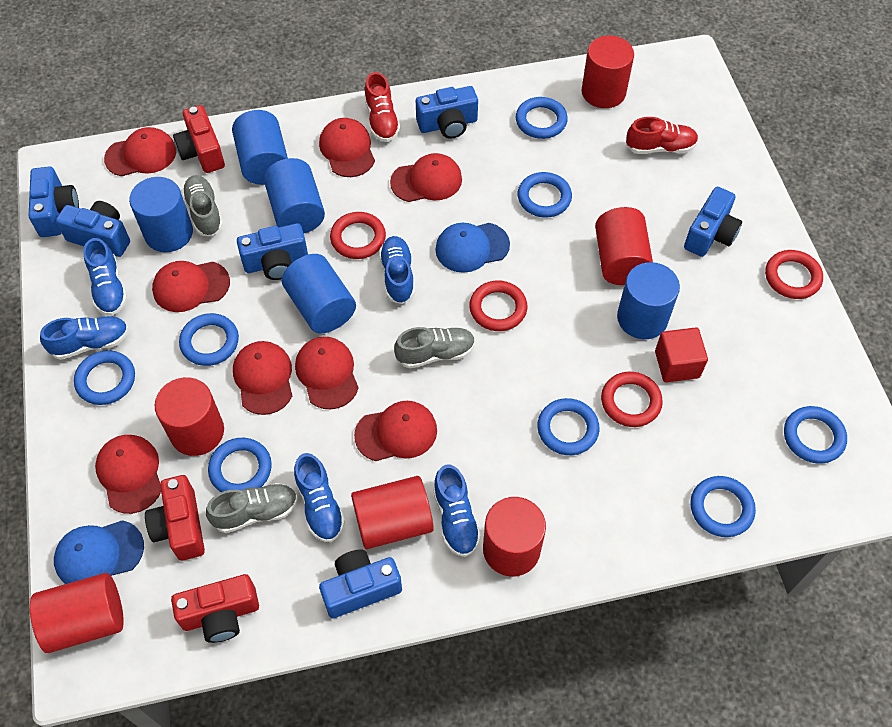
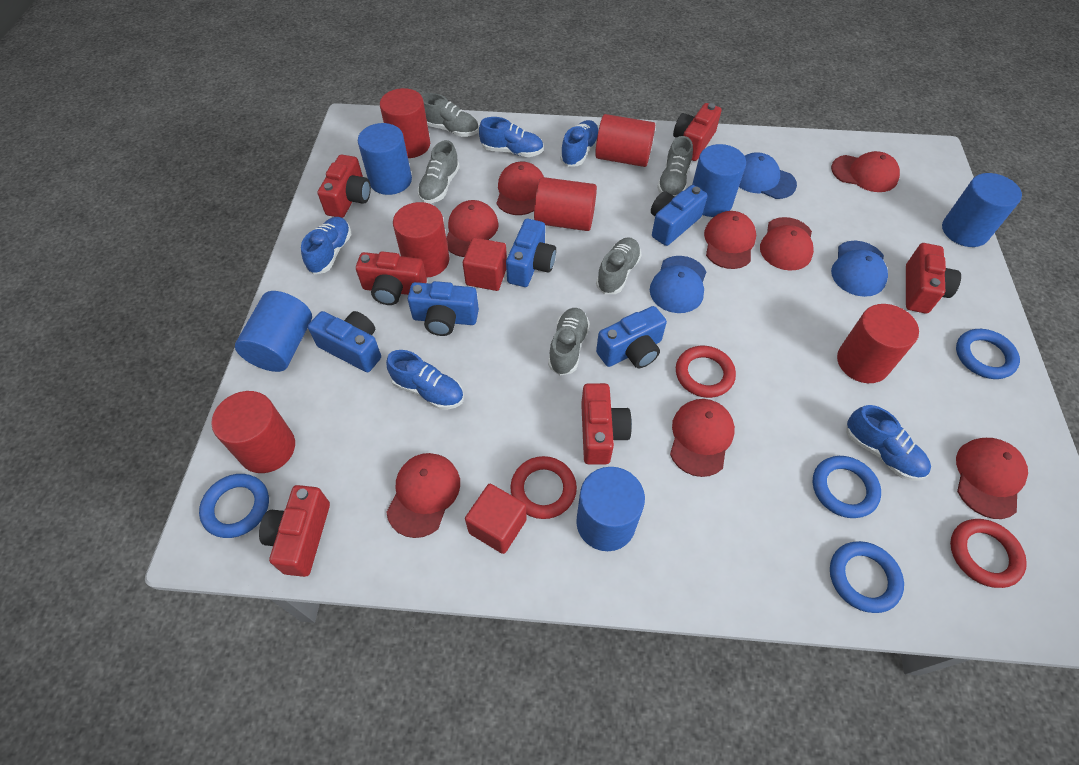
blue camera: [29,166,79,237] [56,201,130,257] [237,223,308,280] [319,549,402,618] [416,86,478,139] [684,187,742,257] = 6 -> [308,311,381,372] [408,281,479,336] [506,219,556,287] [596,306,667,368] [651,185,708,246] = 5
blue cap: [54,520,144,584] [435,223,510,273] = 2 -> [650,256,706,313] [739,152,797,199] [831,241,888,297] = 3
blue ring: [74,350,135,405] [179,313,239,366] [208,438,272,492] [516,97,568,139] [518,172,572,217] [537,398,600,455] [690,476,756,537] [784,406,847,463] = 8 -> [199,474,269,538] [813,456,881,518] [830,541,904,613] [956,329,1020,379] = 4
grey shoe: [182,175,223,236] [206,483,298,533] [394,327,475,368] = 3 -> [417,140,460,203] [421,93,479,137] [548,308,590,376] [596,237,641,294] [657,136,693,197] = 5
red camera: [145,475,205,561] [171,574,259,643] [173,105,225,173] = 3 -> [259,485,330,577] [318,155,371,218] [356,251,427,305] [581,383,632,465] [673,103,721,161] [906,243,961,313] = 6
red cube: [655,327,708,382] = 1 -> [463,238,507,291] [465,484,527,554] = 2
red ring: [330,212,386,259] [469,281,527,331] [601,372,663,427] [765,250,823,299] = 4 -> [510,456,577,519] [676,346,736,398] [950,519,1027,588] = 3
red shoe: [364,72,400,142] [626,117,699,154] = 2 -> none = 0

